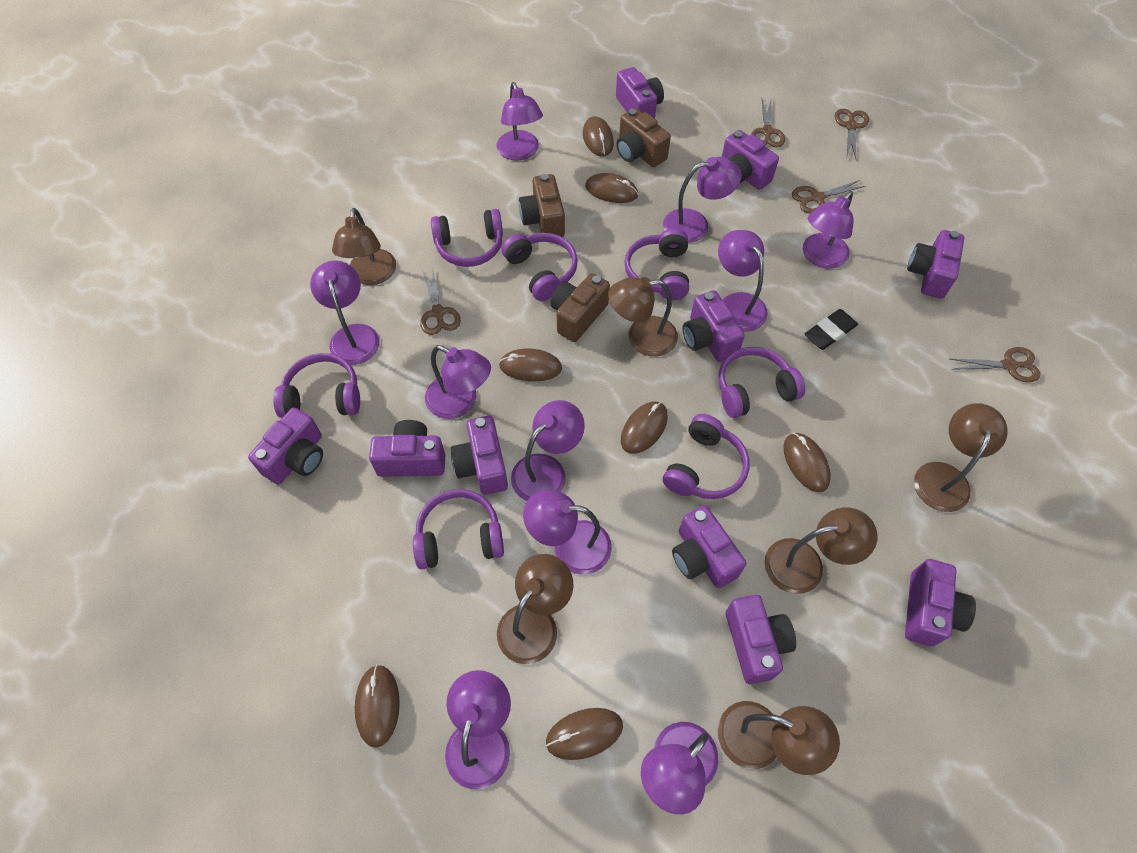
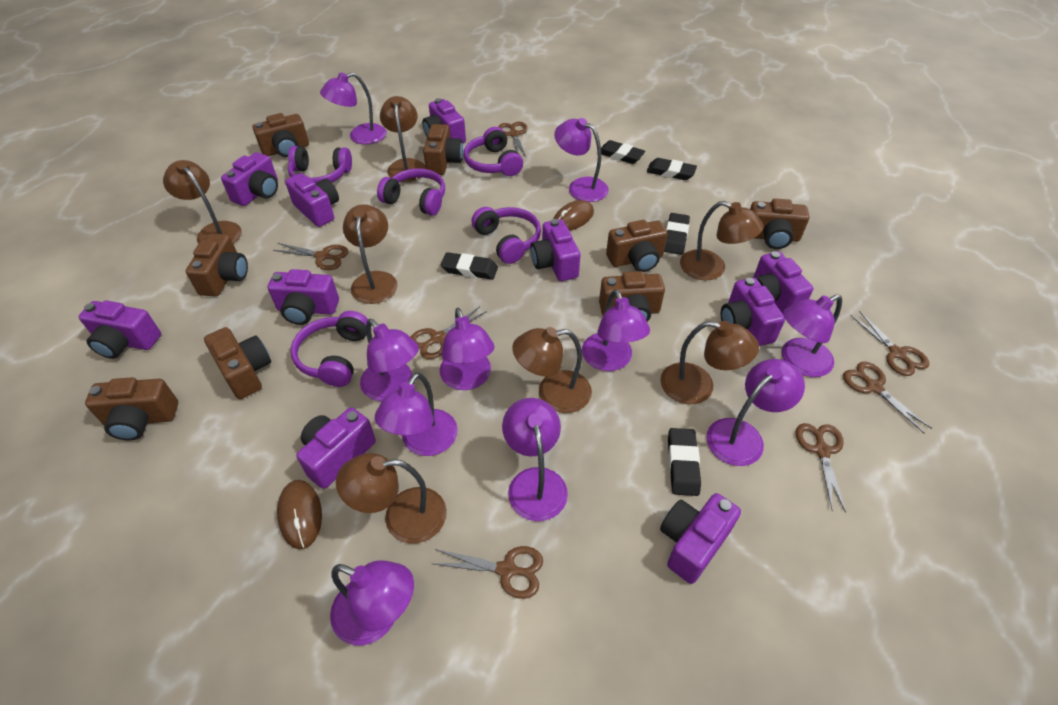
black eraser: [805,309,858,350] = 1 -> [441,252,498,280] [601,140,645,164] [647,158,697,180] [664,213,690,255] [668,428,701,496] = 5
brown camera: [519,174,565,237] [550,273,610,342] [616,108,671,167] = 3 -> [85,377,178,440] [186,233,248,297] [204,327,271,399] [252,113,309,157] [423,124,463,175] [599,271,665,322] [606,220,668,272] [750,199,810,249] = 8
brown lamp: [332,208,396,285] [497,554,573,664] [608,277,678,356] [718,701,840,775] [765,507,877,594] [914,403,1008,512] = 6 -> [163,160,242,244] [336,453,447,544] [343,204,397,304] [380,96,426,182] [512,327,592,413] [660,321,759,404] [680,201,764,280] = 7
brown mouse: [355,664,400,748] [499,348,562,382] [546,708,623,760] [583,116,614,156] [585,173,639,203] [621,401,668,454] [783,433,831,492] = 7 -> [277,480,322,549] [553,200,594,231] = 2
brown scissors: [420,270,461,335] [751,99,785,147] [792,180,866,214] [835,109,869,159] [950,347,1041,382] = 5 -> [273,243,349,270] [411,306,487,359] [432,546,543,599] [498,122,527,157] [796,423,846,513] [843,362,932,434] [850,311,929,376] = 7
purple headphones: [273,353,360,418] [413,489,504,570] [431,209,503,267] [502,233,578,301] [624,228,689,300] [663,414,750,499] [719,347,805,418] = 7 -> [288,146,352,183] [291,311,368,387] [377,168,445,216] [464,127,523,176] [471,207,541,264] = 5

